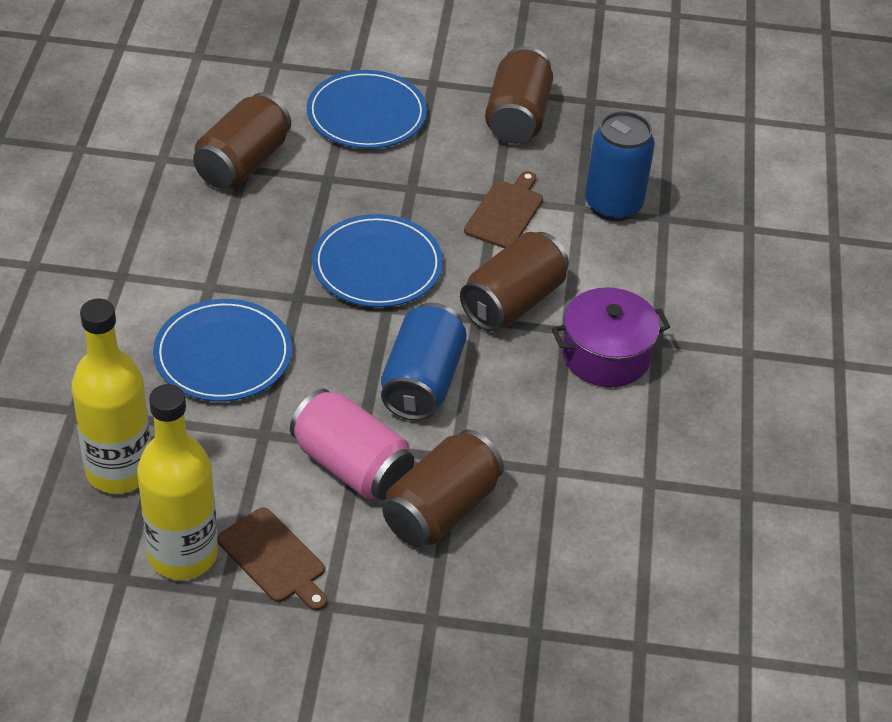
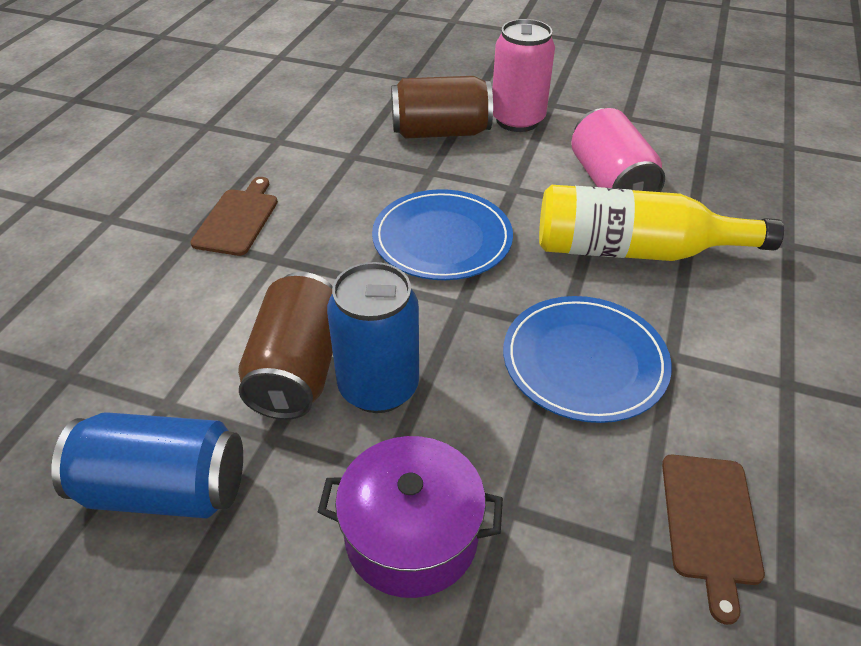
blue plate: [153,299,292,401] [307,70,427,149] [312,214,443,307] = 3 -> [372,189,513,280] [503,296,672,423] = 2
brown can: [193,93,291,189] [382,430,504,547] [460,232,569,331] [485,46,553,144] = 4 -> [238,272,333,420] [391,76,493,139] = 2
pink can: [290,389,414,500] = 1 -> [492,19,555,132] [571,108,665,192] = 2
yellow bottle: [72,299,151,494] [137,384,218,580] = 2 -> [539,185,784,261] = 1

